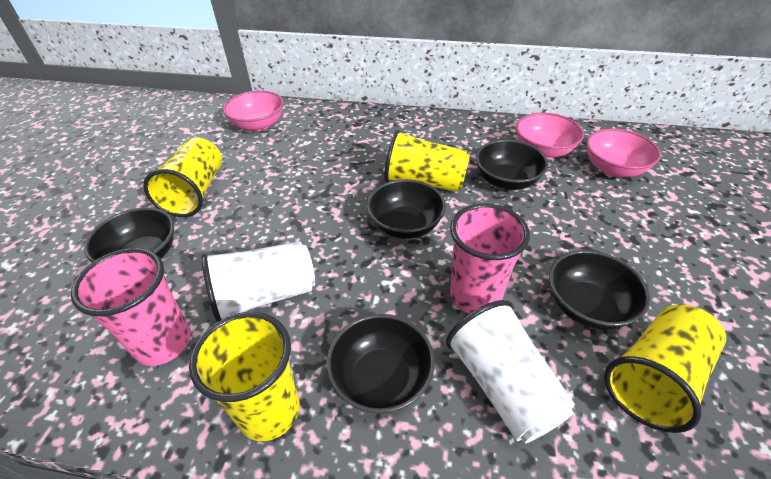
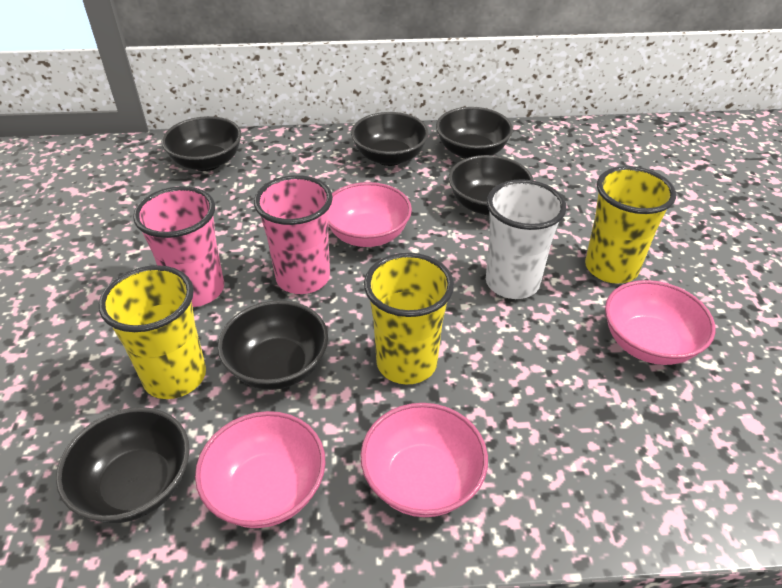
black bowl: [84,207,174,263] [326,314,435,414] [367,179,446,239] [476,139,548,190] [549,250,650,330] = 5 -> [56,407,190,523] [162,116,241,171] [218,300,328,390] [351,112,429,166] [436,107,513,159] [449,155,534,215] = 6
pink bowl: [223,91,284,132] [516,113,584,158] [586,128,661,177] = 3 -> [195,411,326,528] [328,182,412,247] [360,403,488,517] [605,280,715,365] = 4
white cup: [201,241,315,322] [446,300,575,443] = 2 -> [486,179,566,299] = 1
yellow cup: [143,138,222,217] [189,312,300,441] [384,130,470,192] [604,304,726,433] = 4 -> [99,265,206,399] [364,253,454,385] [585,166,676,283] = 3

